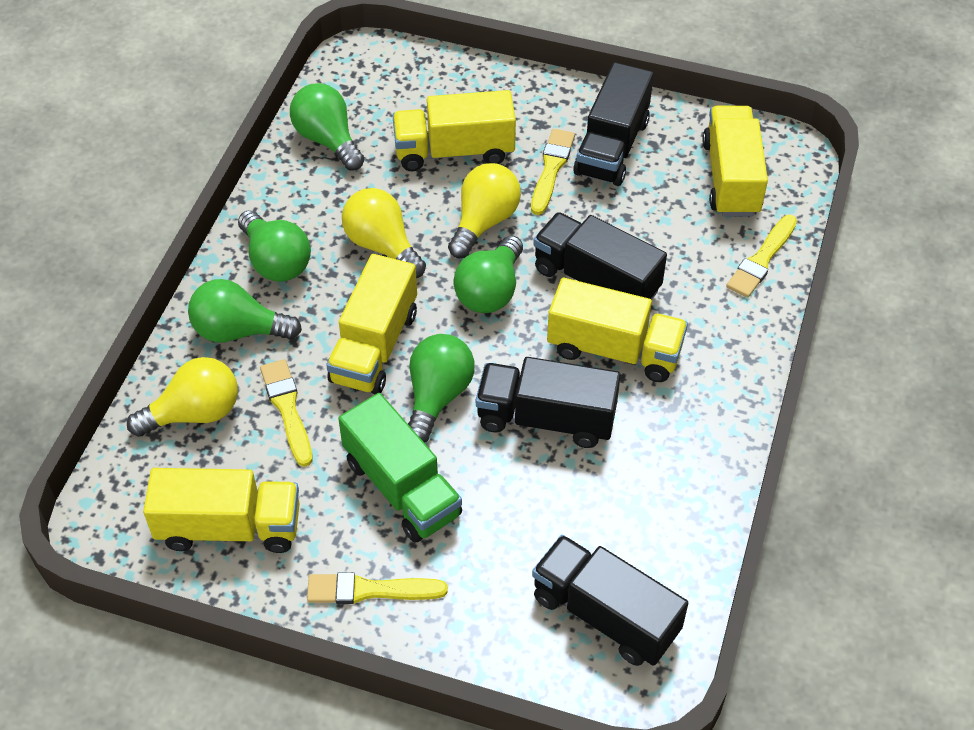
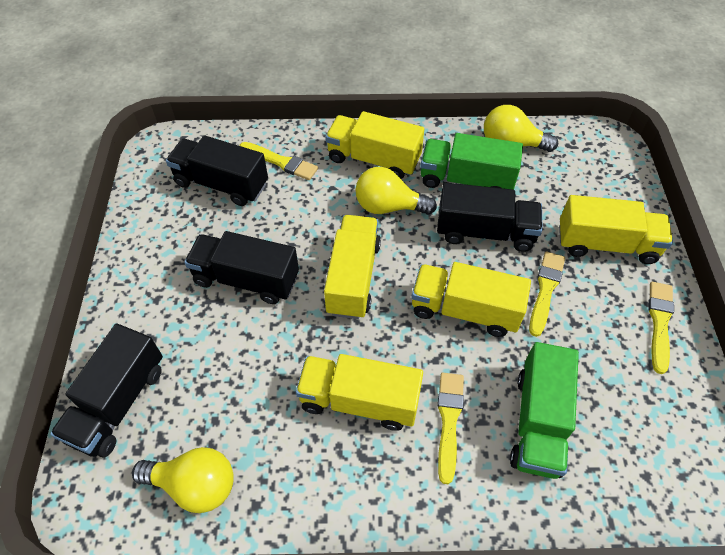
green light bulb: [188,279,302,342] [238,210,311,282] [290,83,365,171] [408,334,474,443] [454,236,523,313] = 5 -> none = 0
green truck: [338,393,462,543] = 1 -> [420,133,523,190] [510,342,579,479] = 2

